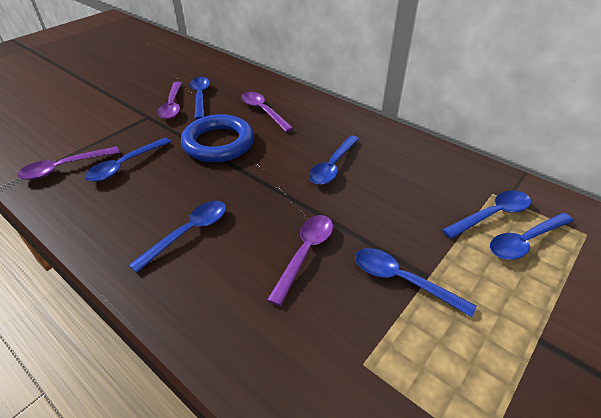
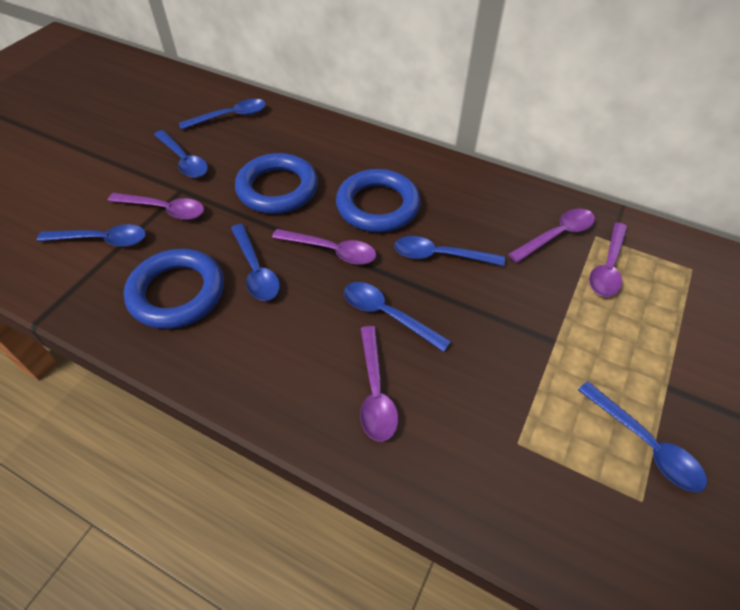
blue ring: [181,114,254,162] = 1 -> [124,249,224,329] [235,153,318,214] [336,169,421,232] = 3
purple spoon: [17,146,120,180] [157,82,182,119] [241,92,293,132] [267,215,333,306] = 4 -> [108,193,204,220] [272,229,376,265] [360,326,398,442] [508,208,595,263] [589,222,627,297] = 5

